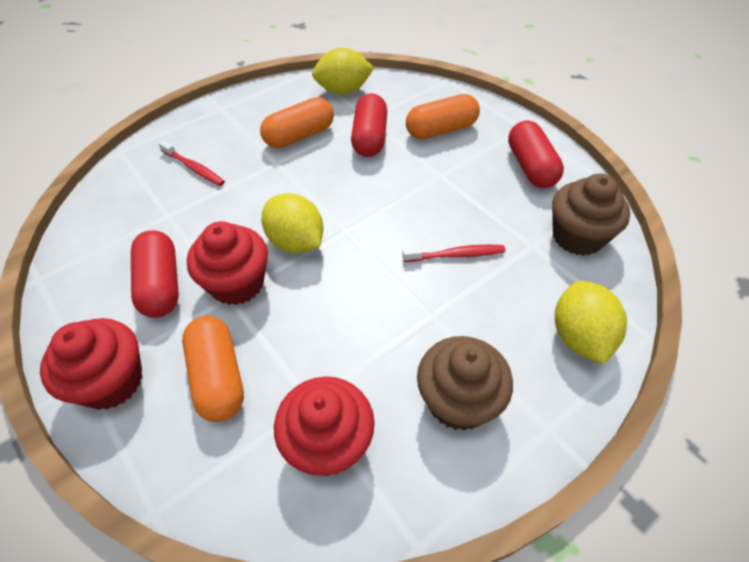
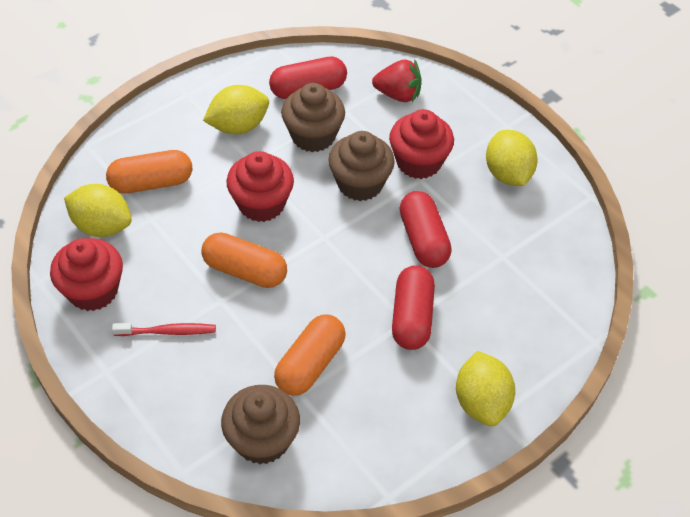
brown cupcake: [417,336,513,431] [552,174,630,256] = 2 -> [221,385,300,464] [281,83,345,152] [328,131,395,201] = 3
red strawberry: none = 0 -> [372,59,422,102] = 1
red toothbrush: [158,140,225,186] [402,245,505,262] = 2 -> [112,323,216,336] = 1
yellow lemon: [262,193,323,253] [312,48,374,95] [555,281,627,364] = 3 -> [64,184,132,237] [203,85,269,134] [456,351,515,426] [486,130,537,186] = 4

